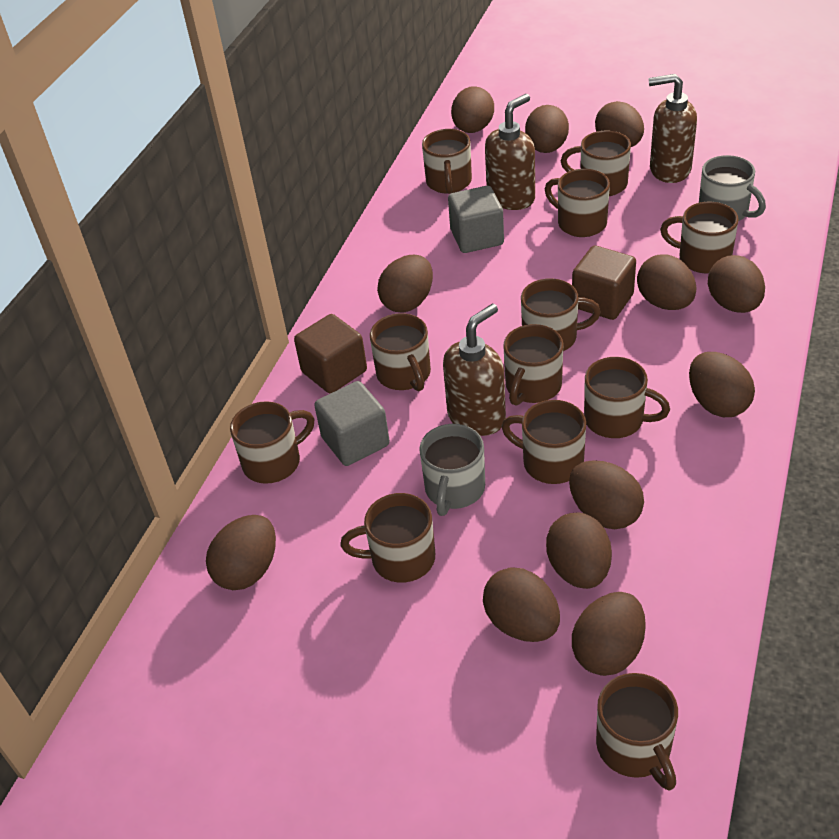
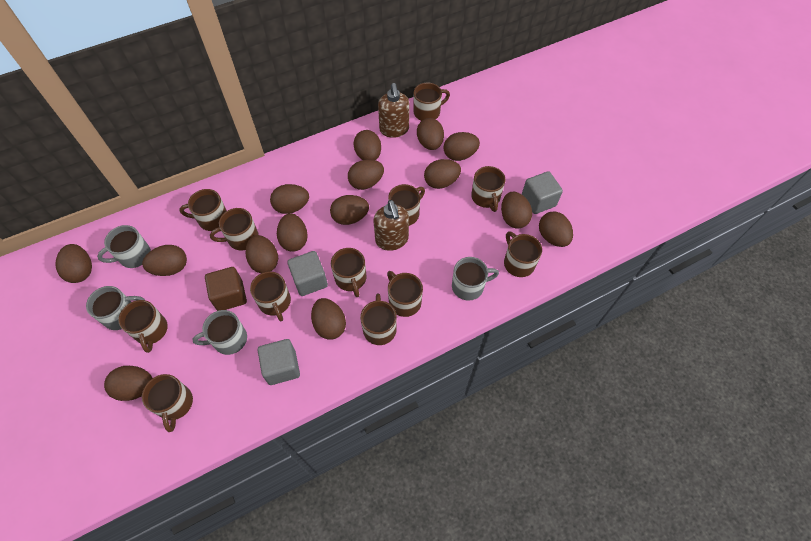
brown cube: [294,314,367,394] [572,246,636,320] = 2 -> [205,267,247,311] = 1
brown egg: [206,515,276,590] [377,255,433,312] [451,86,494,133] [483,568,560,642] [525,105,569,153] [546,513,612,589] [569,460,644,529] [572,592,646,676] [595,101,644,147] [637,254,696,310] [689,352,755,417] [708,255,765,313] = 12 -> [55,244,92,283] [104,366,152,401] [142,245,187,276] [245,235,278,273] [270,184,309,214] [277,213,308,252] [311,298,346,340] [330,195,369,225] [348,159,384,190] [354,130,381,160] [417,118,444,150] [424,159,461,189] [443,132,480,161] [501,192,532,229] [539,212,573,247] = 15
brown soap dispenser: [443,304,506,436] [485,94,535,210] [648,74,697,183] = 3 -> [373,200,409,251] [378,83,410,138] = 2
grey cube: [314,381,390,466] [448,186,504,253] = 2 -> [258,339,300,385] [287,251,328,296] [522,171,563,214] = 3
grey mug: [419,424,485,516] [699,155,766,221] = 2 -> [86,286,145,330] [97,225,151,268] [192,310,247,355] [452,257,499,301] = 4

